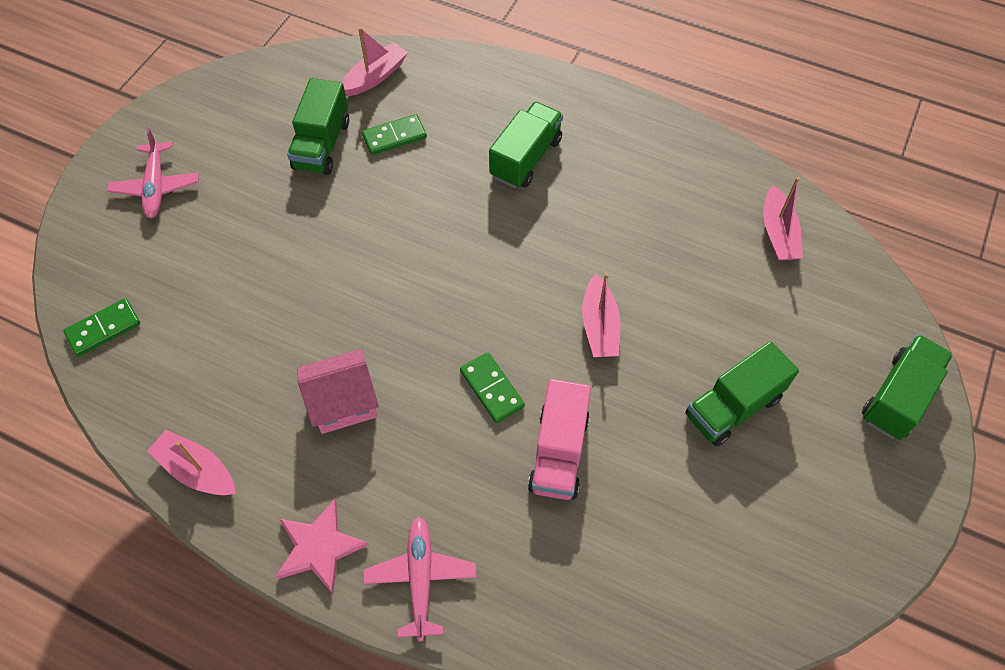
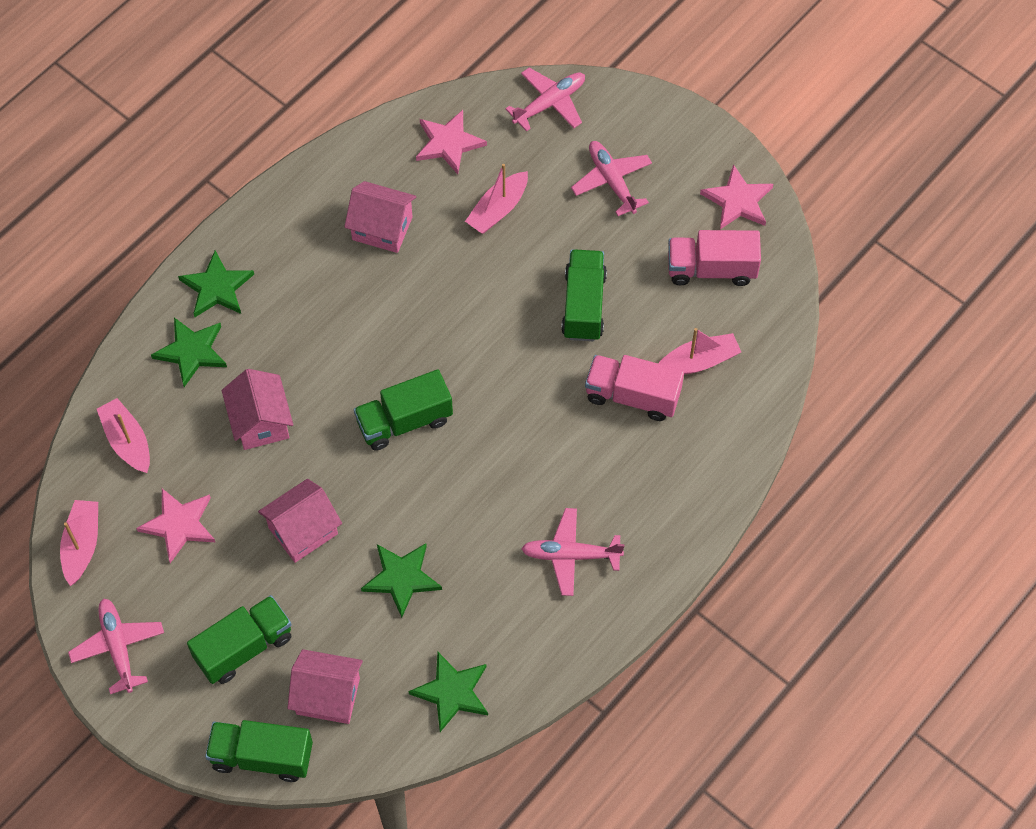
green domino: [63,298,140,356] [362,114,427,155] [460,352,525,423] = 3 -> none = 0
green star: none = 0 -> [151,317,227,387] [178,250,254,317] [361,543,442,618] [409,652,488,732] = 4
pink house: [297,349,379,434] = 1 -> [222,369,293,450] [258,479,342,563] [287,649,363,724] [344,181,416,253] = 4
pink plane: [107,128,199,218] [363,517,476,642] = 2 -> [68,598,164,694] [505,68,585,132] [521,508,625,596] [571,141,652,216] = 4
pink star: [275,499,369,594] = 1 -> [136,488,215,563] [416,110,487,174] [700,164,773,229] = 3
pink truck: [528,379,591,500] = 1 -> [585,355,684,421] [668,230,761,286] = 2

